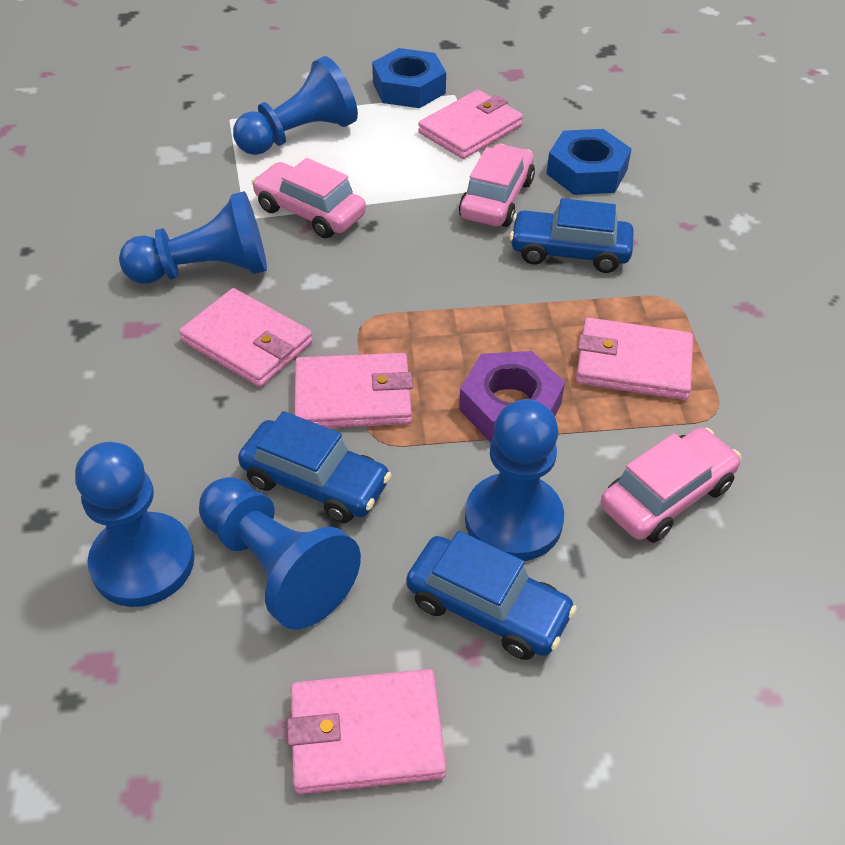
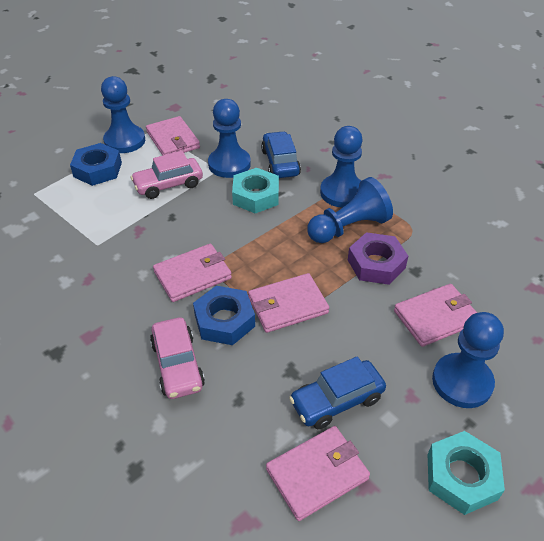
blue car: [238,411,391,523] [406,531,577,660] [510,198,634,273] = 3 -> [261,131,301,178] [289,356,386,429] = 2
pink car: [252,158,366,238] [459,144,535,227] [601,427,741,543] = 3 -> [130,151,203,199] [150,317,205,399] = 2
turquoise nut: none = 0 -> [232,168,279,213] [428,431,505,515] = 2

